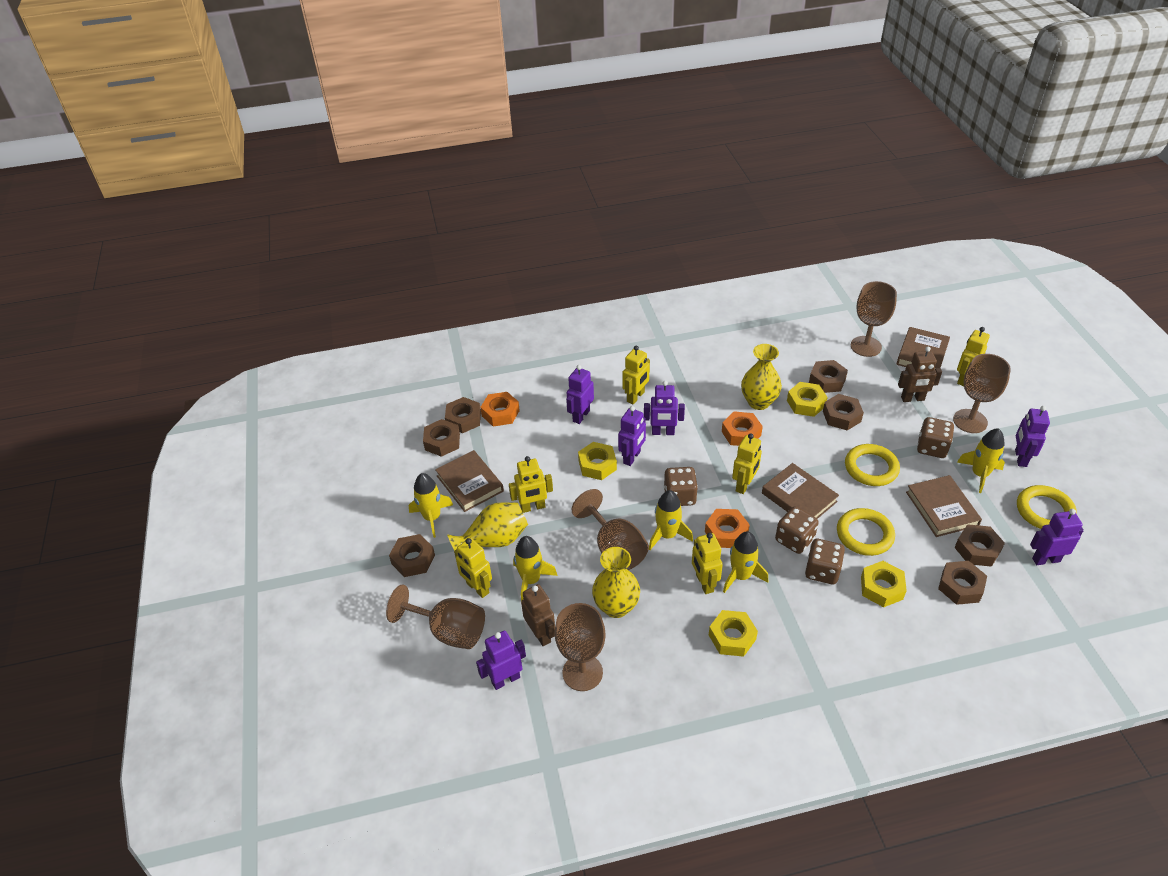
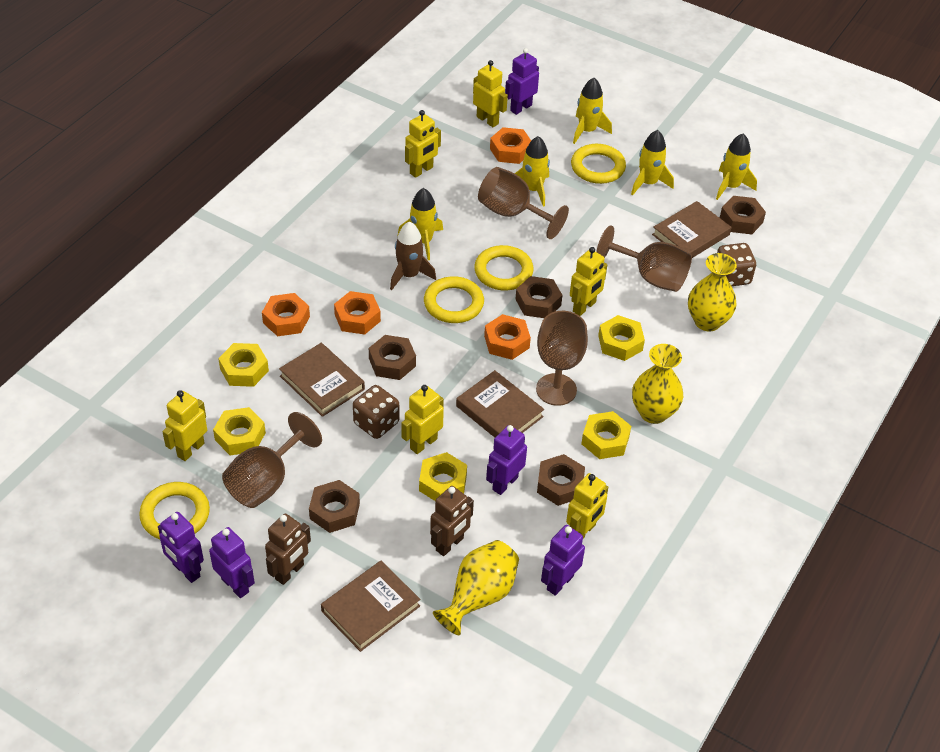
brown dice: [664,467,698,506] [775,506,819,554] [805,539,845,584] [917,417,954,458] = 4 -> [353,385,399,439] [717,243,756,286] = 2
brown goblet: [386,585,485,649] [555,603,606,691] [572,489,649,570] [851,281,897,357] [953,354,1011,433] = 5 -> [222,412,322,508] [478,167,569,239] [536,311,588,406] [596,225,692,292] = 4
brown nut: [389,534,435,577] [423,419,460,457] [445,397,481,433] [809,360,848,393] [823,394,864,431] [938,561,987,605] [954,524,1005,567] = 7 -> [309,480,360,533] [369,335,416,380] [515,276,562,318] [537,454,585,506] [720,196,766,234] = 5
brown rocket: none = 0 -> [390,221,436,290] = 1
orange nut: [480,392,520,427] [705,509,750,548] [722,411,763,446] = 3 -> [262,293,310,336] [334,291,381,335] [484,314,531,360] [490,127,531,164] = 4
purple robot: [476,630,526,690] [566,365,594,424] [618,406,646,466] [644,381,685,435] [1015,406,1050,467] [1030,509,1084,565] = 6 -> [158,512,204,583] [209,527,255,598] [486,425,527,495] [505,48,539,115] [541,525,585,596] = 5
yellow nut: [578,442,617,480] [709,610,758,657] [787,382,828,417] [861,561,907,607] = 4 -> [213,407,266,455] [218,343,269,387] [419,452,467,501] [581,411,631,459] [598,315,645,361] = 5
yellow ring: [837,508,895,556] [845,444,900,486] [1017,485,1077,529] = 3 -> [139,482,210,539] [424,276,484,323] [474,245,534,290] [571,144,626,184] = 4

